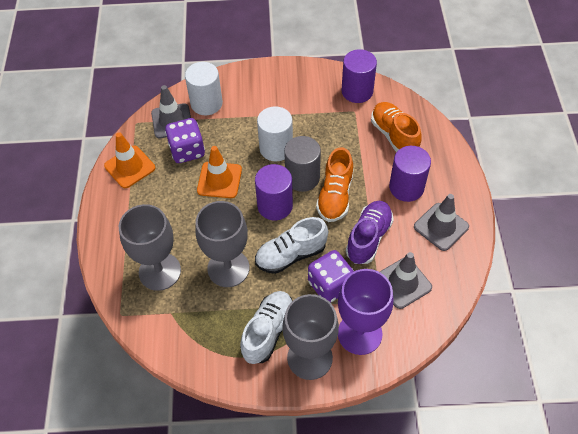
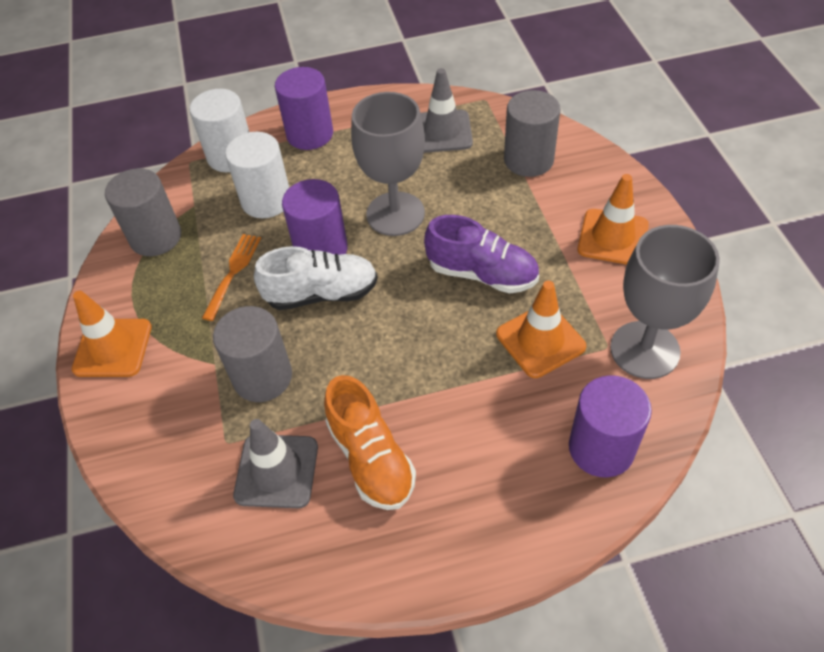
grey cylinder: [284,136,321,192] = 1 -> [105,168,181,256] [213,306,292,402] [504,90,561,177] = 3
grey goblet: [119,204,181,291] [195,201,250,287] [282,294,339,380] = 3 -> [351,92,425,236] [610,225,720,379] = 2
grey traffic cone: [151,85,191,138] [380,252,432,309] [414,194,469,251] = 3 -> [233,419,318,508] [420,68,473,153] = 2
orange fork: none = 0 -> [202,234,261,321] = 1
orange shoe: [316,147,353,222] [371,102,421,152] = 2 -> [324,375,416,510] = 1
orange traffic cone: [104,132,155,188] [197,146,242,198] = 2 -> [72,291,152,377] [496,281,586,378] [577,174,649,265] = 3
purple dice: [165,118,205,163] [308,250,354,303] = 2 -> none = 0
purple goblet: [338,269,393,355] = 1 -> none = 0
white shoe: [240,291,292,364] [255,217,328,274] = 2 -> [254,246,378,310] = 1

